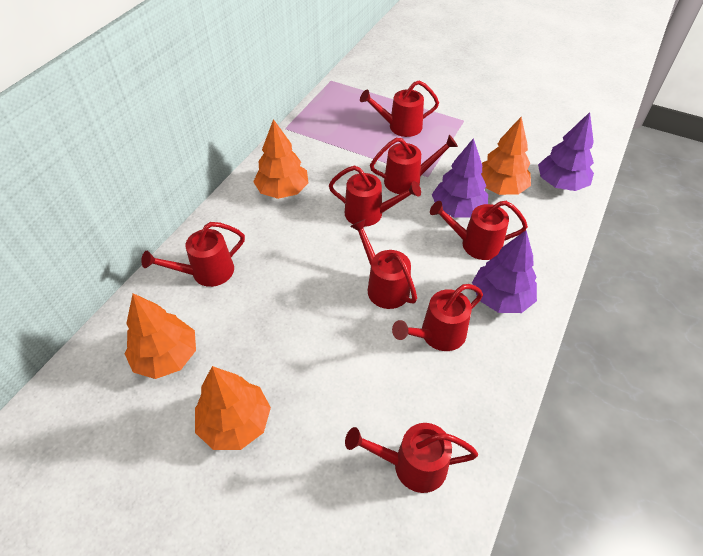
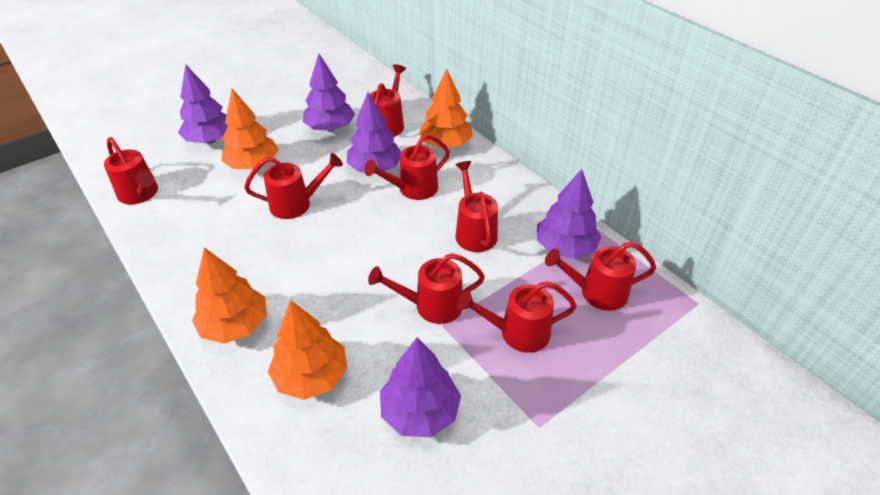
purple tree: [432,138,488,218] [472,230,537,313] [538,112,594,191] = 3 -> [178,65,228,143] [303,54,355,131] [347,92,401,172] [380,338,461,437] [537,169,601,259] = 5

